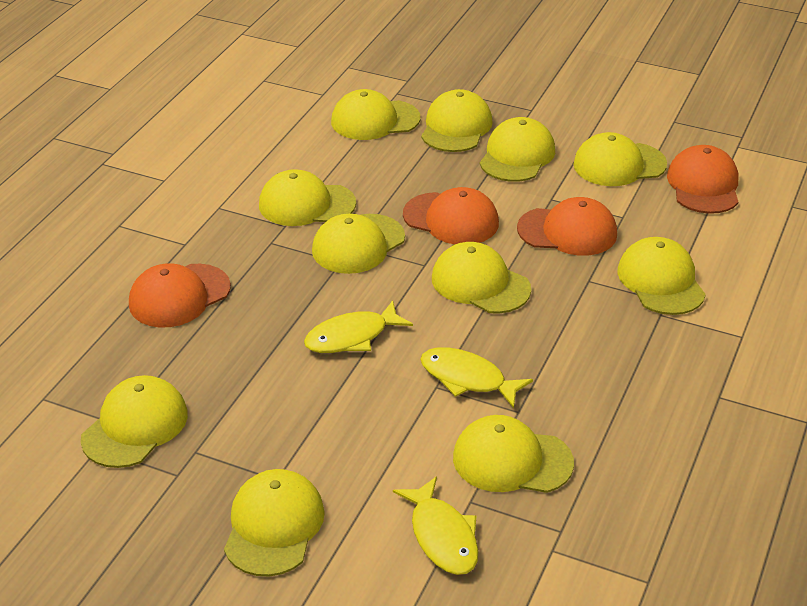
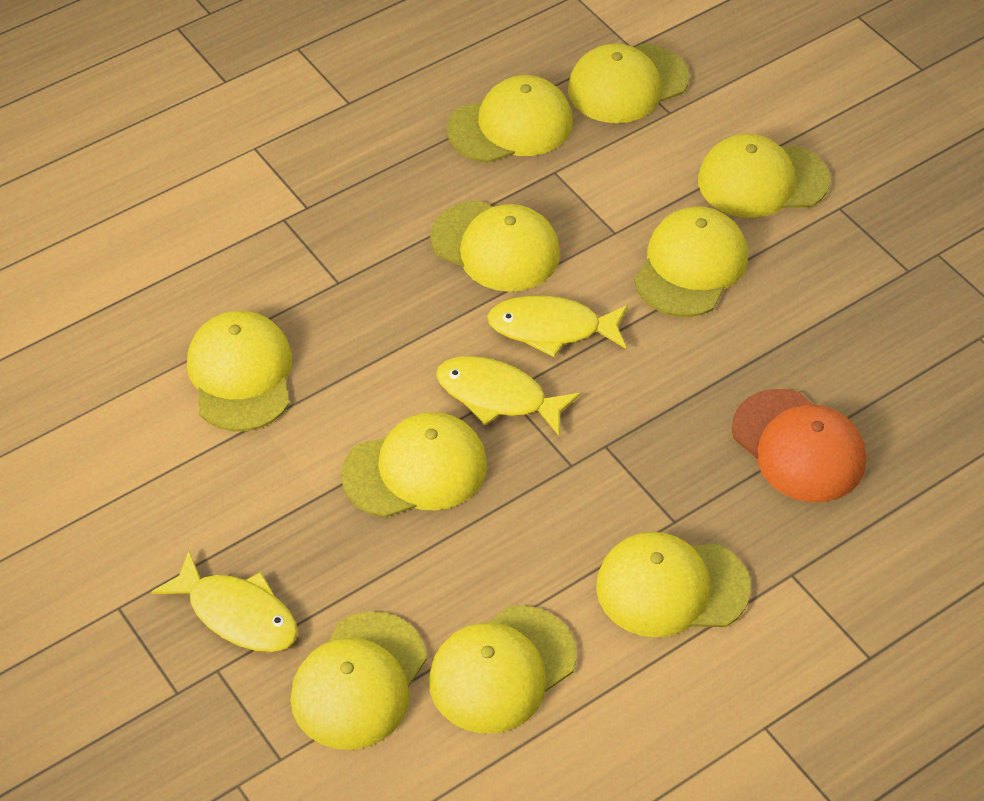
orange cap: [129,263,231,327] [403,187,499,244] [517,197,617,256] [667,145,738,214] = 4 -> [732,389,866,502] = 1
yellow cap: [81,375,188,468] [224,469,325,576] [259,169,356,226] [312,214,405,274] [331,89,421,140] [421,89,493,152] [432,242,531,314] [453,415,574,493] [480,117,555,182] [573,132,667,186] [618,237,706,315] = 11 -> [187,311,292,431] [291,612,427,750] [341,412,487,518] [429,605,577,734] [430,201,560,292] [447,75,573,163] [568,43,689,123] [596,532,751,638] [634,206,748,317] [698,134,830,218] = 10

